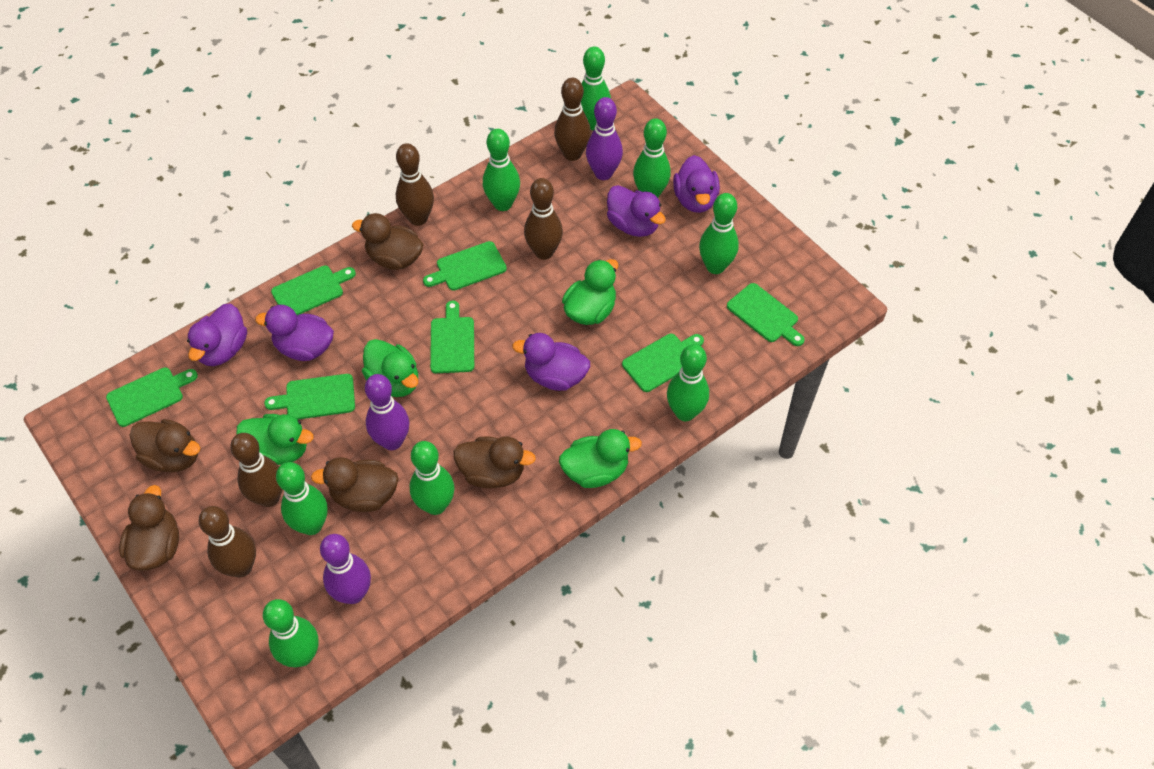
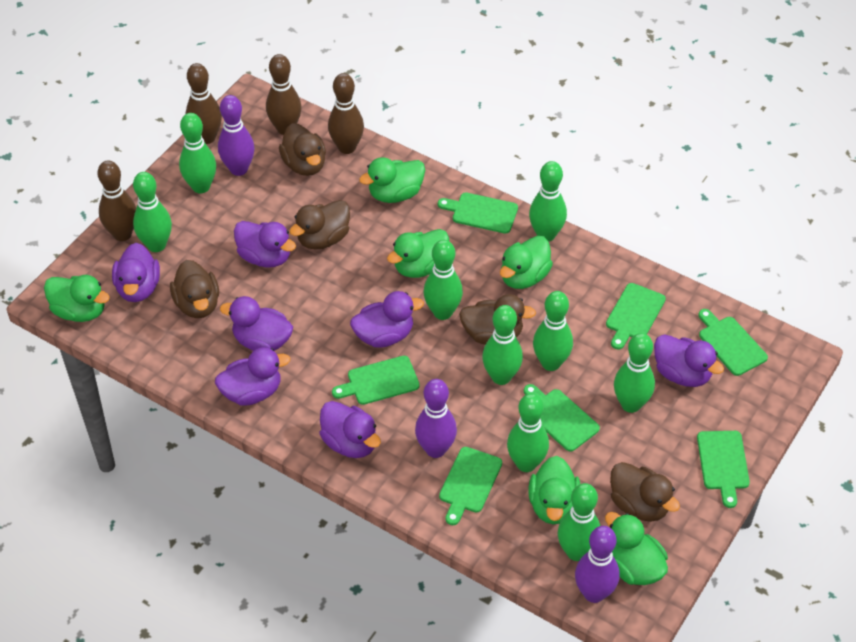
brown bowling pin: [198,506,256,577] [230,433,283,507] [396,143,434,226] [524,178,563,260] [554,78,591,161] = 5 -> [98,160,136,241] [186,63,222,144] [266,54,302,135] [328,73,364,154] = 4
green bowling pin: [263,599,318,667] [276,462,328,535] [410,441,454,515] [483,129,520,211] [581,47,611,130] [633,118,671,198] [667,344,709,421] [699,193,739,274] = 8 -> [133,172,172,252] [179,113,216,194] [424,240,463,320] [482,305,523,385] [507,393,549,472] [529,161,567,242] [533,291,573,371] [558,483,601,561] [614,333,655,413] = 9
green duck: [236,414,314,465] [362,339,418,397] [559,429,642,488] [562,259,618,325] = 4 -> [44,275,110,322] [359,157,425,203] [387,229,449,278] [500,236,553,289] [528,456,580,524] [605,512,668,585] = 6
purple duck: [187,303,247,366] [255,305,334,361] [512,333,590,391] [607,185,666,237] [673,155,720,213] = 5 -> [112,243,160,302] [215,347,290,405] [220,296,293,351] [234,221,296,268] [319,401,381,458] [350,291,424,348] [654,334,724,387] = 7

